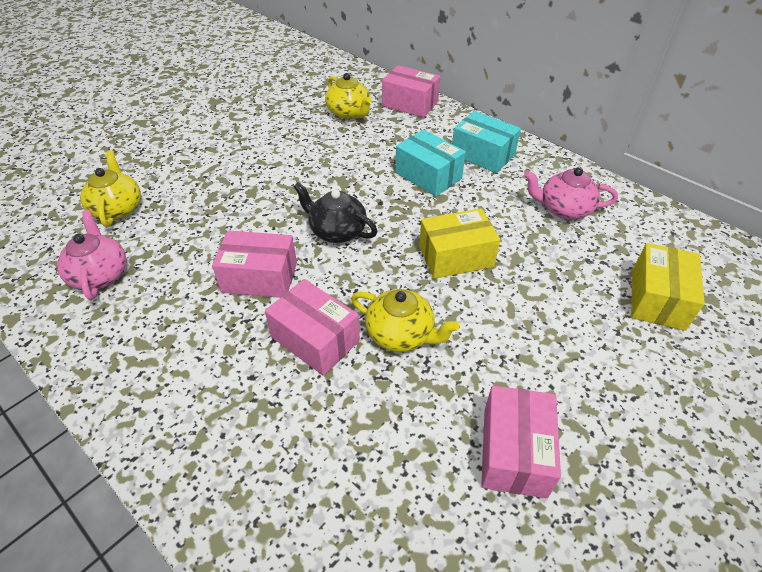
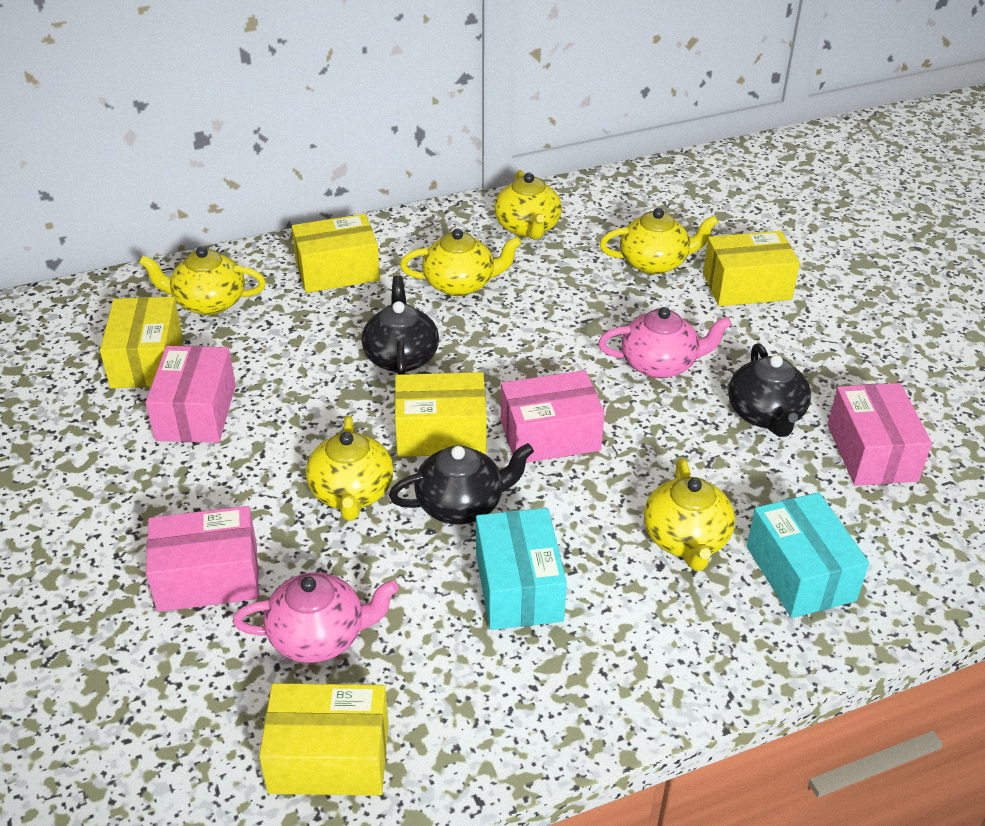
black teapot: [294,182,377,243] = 1 -> [361,276,439,375] [389,443,534,525] [728,343,811,437] = 3
yellow box: [419,208,500,279] [631,243,705,331] = 2 -> [100,297,182,388] [259,683,389,796] [292,214,380,293] [395,372,487,457] [703,231,800,306] = 5
yellow teapot: [80,150,141,227] [325,73,372,119] [351,289,460,352] = 3 -> [139,246,266,315] [306,416,394,521] [400,228,522,296] [494,170,562,240] [600,208,718,274] [644,458,735,571] = 6

